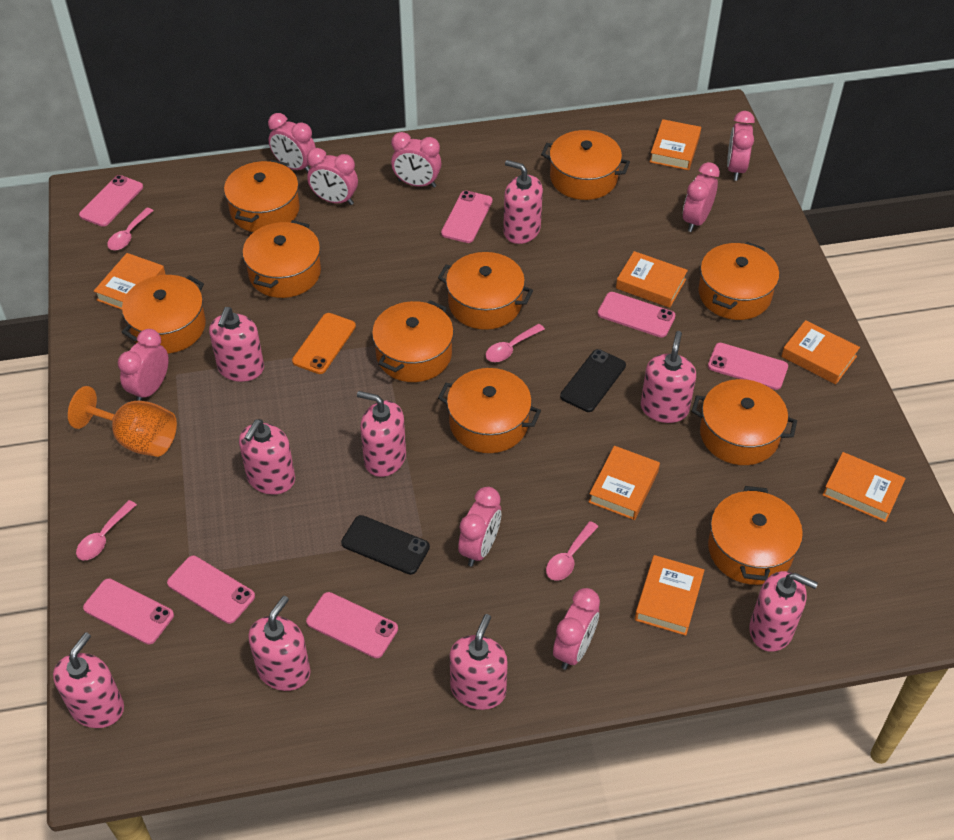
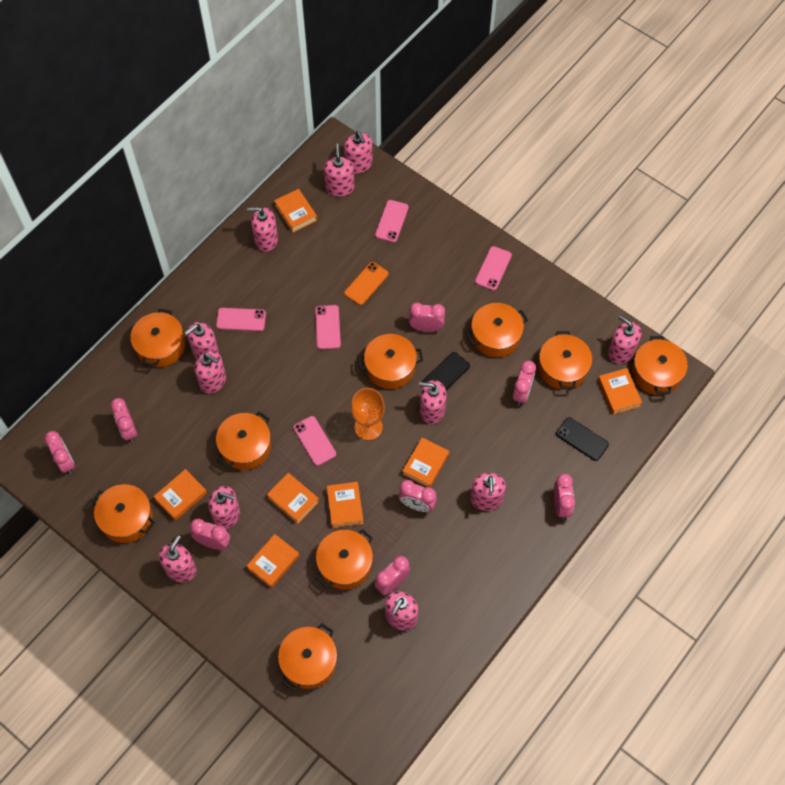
orange pot: [121,275,206,354] [224,160,300,232] [243,220,321,298] [372,300,454,382] [438,252,533,330] [438,368,541,453] [541,130,630,200] [691,379,797,465] [698,242,779,320] [708,486,803,585] = 10 -> [91,484,155,543] [131,309,185,367] [216,412,271,470] [278,623,337,691] [316,529,373,590] [358,334,423,389] [467,303,528,357] [538,331,592,390] [632,336,688,395] = 9
pink phone: [79,175,143,227] [83,578,174,645] [167,556,255,624] [306,592,398,658] [441,191,493,243] [598,292,675,338] [708,343,788,390] = 7 -> [216,308,266,331] [293,416,336,466] [315,305,341,349] [375,200,409,242] [475,246,512,290] = 5
pink soap dispenser: [53,632,124,728] [209,307,264,382] [239,419,295,495] [248,596,311,691] [357,391,406,477] [450,614,508,710] [503,160,543,244] [641,331,696,423] [750,571,818,652] = 9 -> [159,536,197,582] [185,322,219,359] [194,351,226,394] [208,486,240,529] [247,207,278,252] [324,144,354,197] [344,131,373,174] [385,591,418,630] [419,380,446,424] [470,473,506,511] [608,315,641,364] = 11
pink spoon: [76,500,137,560] [107,208,154,250] [486,324,545,362] [546,521,598,580] = 4 -> none = 0

